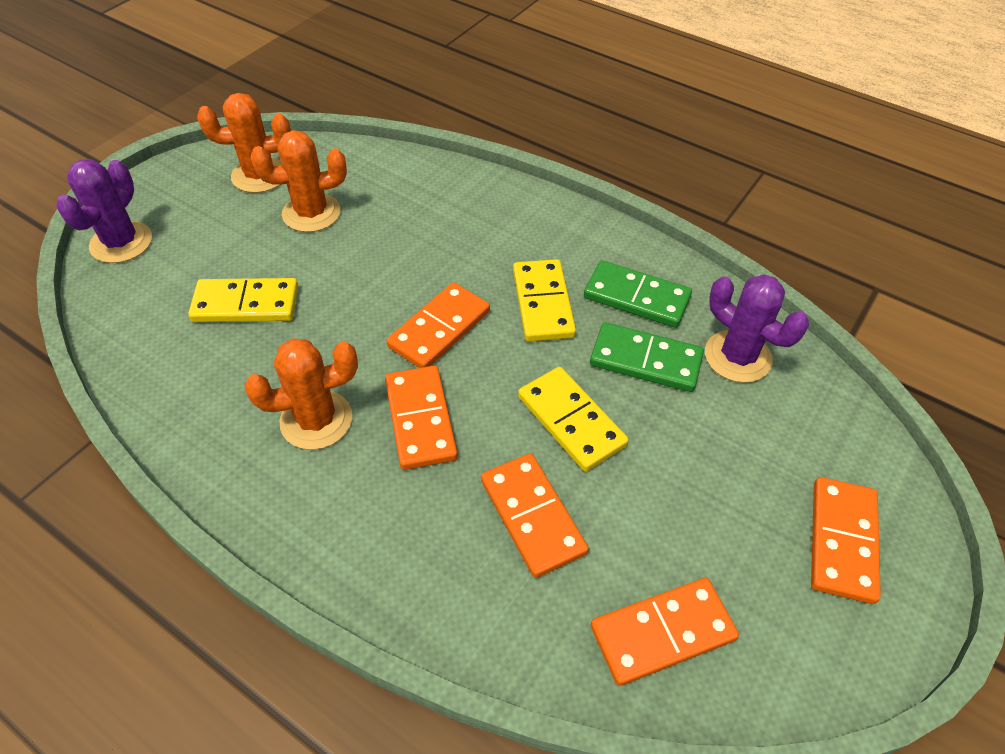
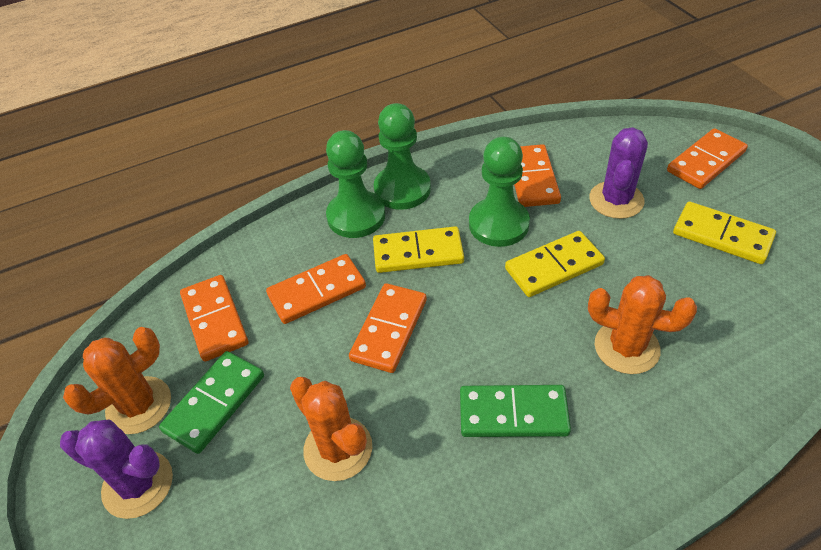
green pawn: none = 0 -> [326,130,385,238] [374,103,431,210] [469,136,530,247] = 3

